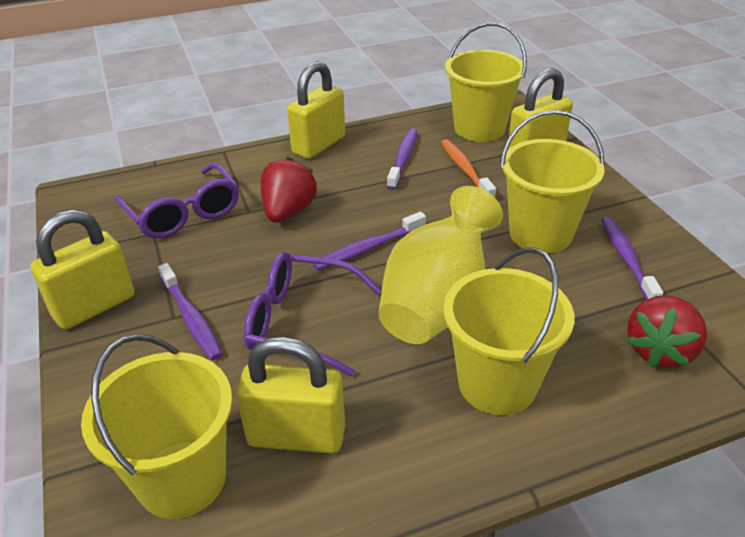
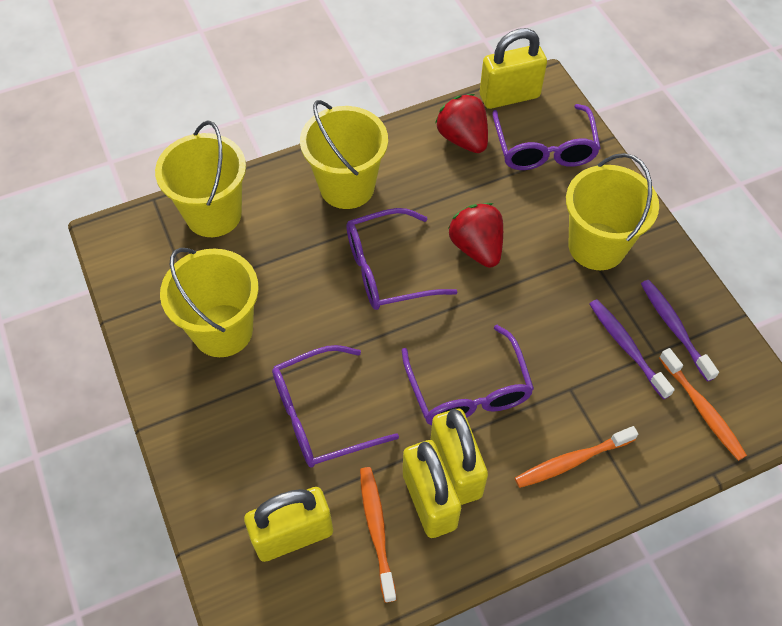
orange toothbrush: [441,139,496,198] = 1 -> [360,467,397,603] [515,426,638,488] [659,348,747,461] = 3
purple glasses: [115,163,239,238] [244,252,382,376] = 2 -> [272,345,399,467] [346,208,458,310] [402,325,534,425] [493,104,601,170] = 4
purple toothbrush: [158,263,223,360] [313,212,426,270] [387,128,417,190] [601,217,663,300] = 4 -> [589,299,675,400] [641,280,719,382] = 2
yellow vase: [378,186,503,344] = 1 -> none = 0

